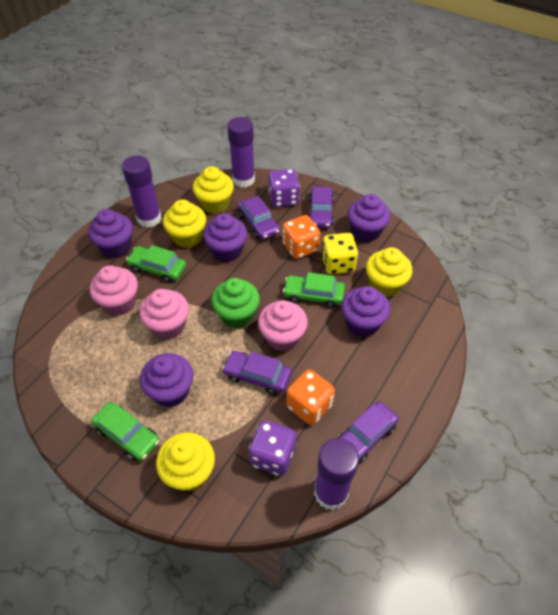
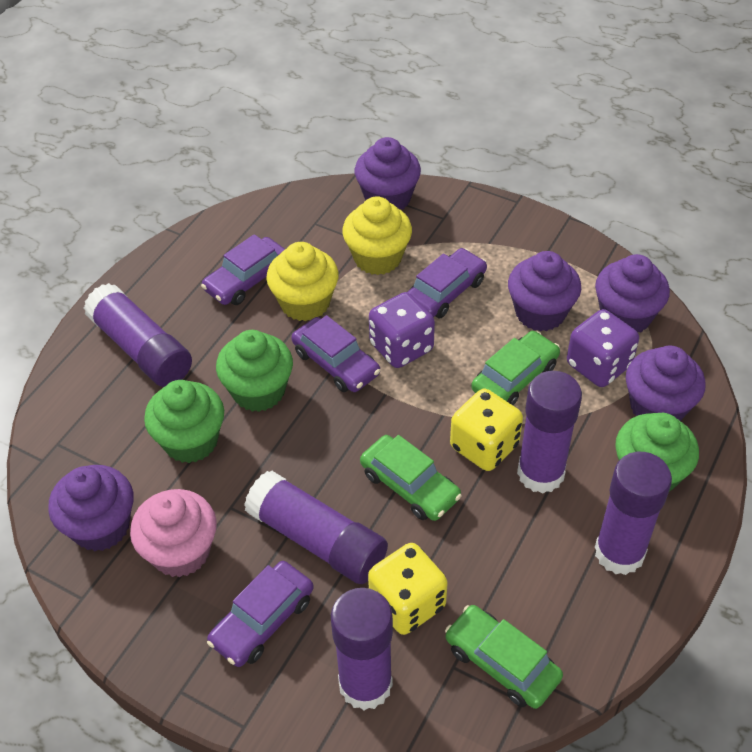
green cupcake: [211,278,260,328] = 1 -> [144,380,224,463] [216,330,293,412] [615,413,699,492] = 3
orange dice: [282,215,321,259] [286,369,335,425] = 2 -> none = 0
pink cupcake: [90,265,138,316] [139,289,189,340] [258,300,308,351] = 3 -> [130,489,217,577] = 1
purple glue stick: [122,155,161,228] [227,117,255,188] [314,438,359,510] = 3 -> [84,283,192,387] [244,471,388,584] [331,588,393,710] [517,371,582,494] [595,452,672,575] = 5
yellow cupcake: [156,432,215,491] [163,199,206,248] [193,166,234,214] [366,247,413,297] = 4 -> [266,242,339,321] [342,196,412,275] = 2
yellow dice: [321,233,358,274] = 1 -> [368,543,448,635] [450,389,523,471] = 2

